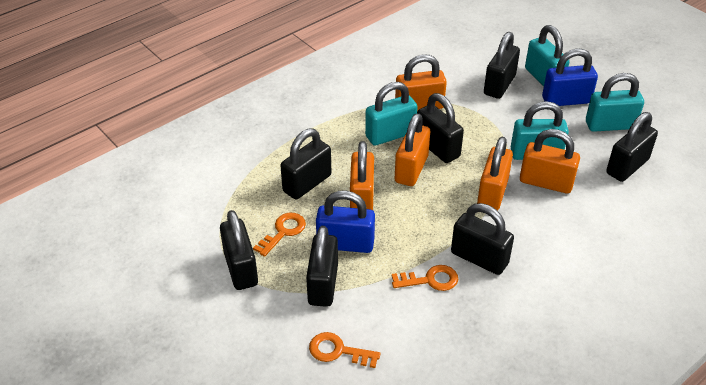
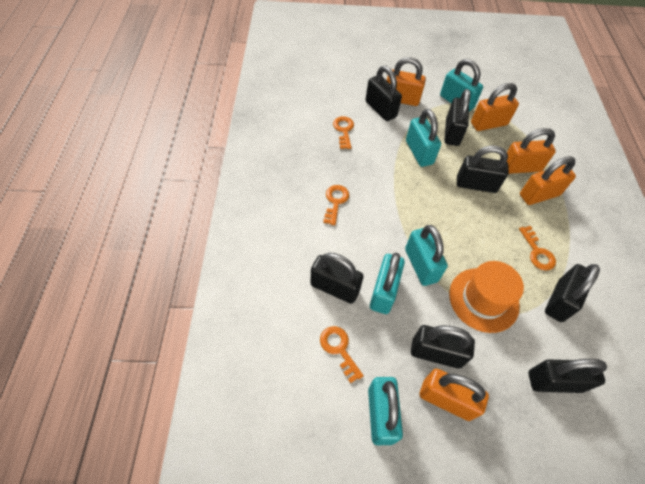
blue padlock: [316,190,375,253] [542,48,598,106] = 2 -> none = 0
orange hat: none = 0 -> [449,261,524,333] = 1
orange key: [253,213,306,257] [309,332,381,368] [392,265,458,291] = 3 -> [320,326,364,383] [323,185,349,225] [333,116,354,149] [519,226,556,270] = 4
turquoise padlock: [365,82,418,146] [511,101,569,160] [525,25,569,86] [586,73,644,132] = 4 -> [368,377,403,445] [370,253,405,314] [405,225,448,286] [406,109,441,167] [440,59,483,112] = 5

